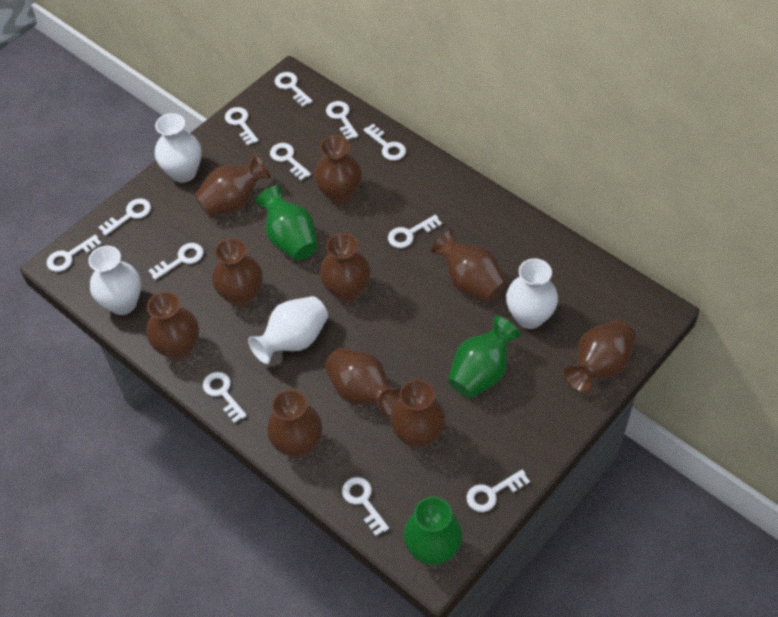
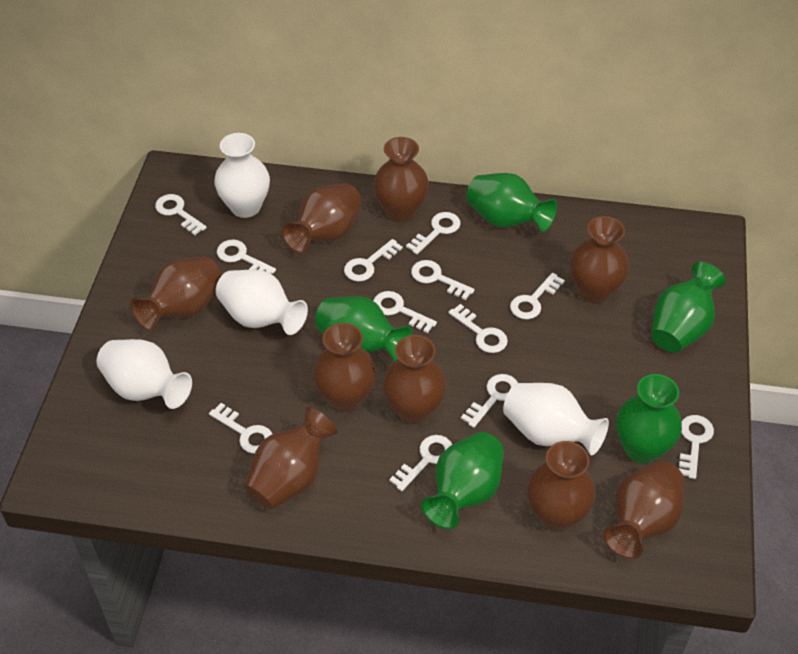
brown vase: [146,291,199,361] [194,154,271,217] [212,238,262,308] [267,389,322,459] [314,135,362,205] [320,233,371,303] [325,348,401,417] [390,380,445,449] [431,230,507,303] [564,320,636,393] = 10 -> [130,256,222,331] [244,407,338,509] [282,184,362,253] [313,323,376,412] [374,137,429,222] [383,335,446,424] [527,441,596,531] [570,216,629,303] [603,461,684,559] = 9
green vase: [256,186,318,261] [404,497,463,565] [448,316,521,398] = 3 -> [315,296,412,361] [421,432,504,529] [466,173,557,232] [616,374,682,464] [651,262,726,353] = 5

